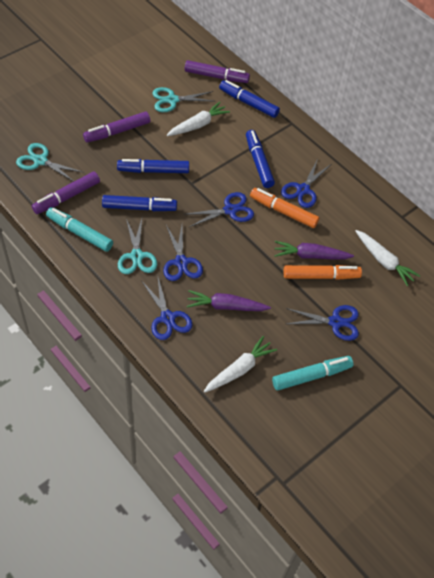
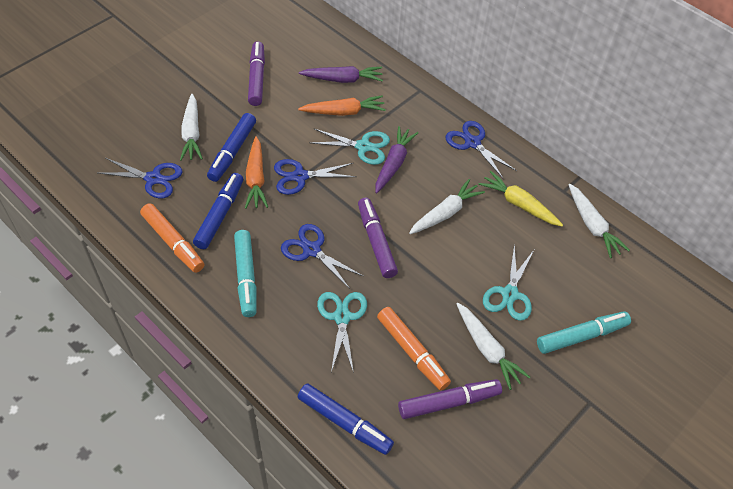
blue marker: [102,195,177,211] [117,159,189,173] [219,80,280,118] [246,130,275,188] = 4 -> [193,173,243,249] [207,113,256,182] [298,384,394,455] = 3
blue scissors: [141,278,193,340] [163,225,203,281] [186,192,254,227] [281,160,330,208] [286,305,359,341] = 5 -> [99,158,182,198] [274,159,356,195] [281,224,363,289] [445,121,517,178] = 4
orange carrot: none = 0 -> [245,136,268,209] [298,95,386,116] = 2
white carrot: [167,102,230,136] [204,336,277,393] [356,230,420,286] = 3 -> [180,94,203,161] [409,179,485,234] [457,303,530,390] [568,184,630,258] = 4
yellow carrot: none = 0 -> [479,171,563,226] = 1

